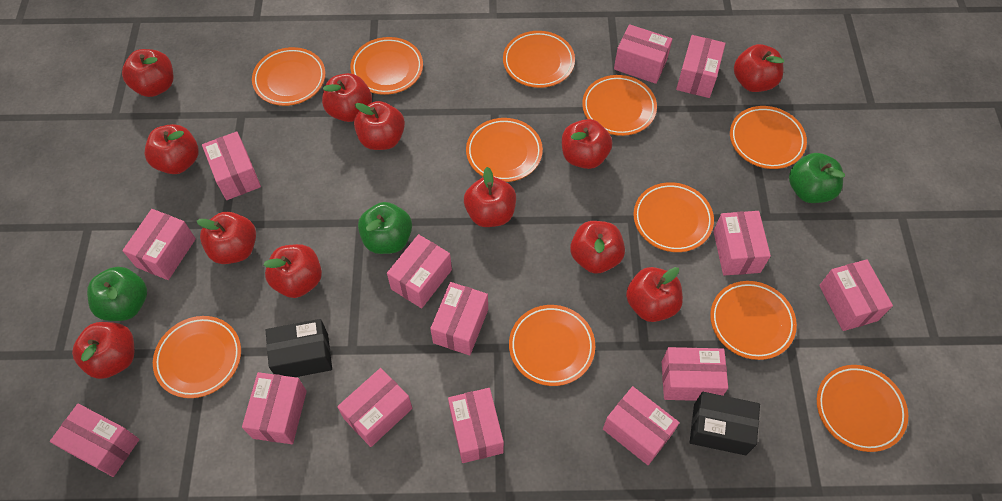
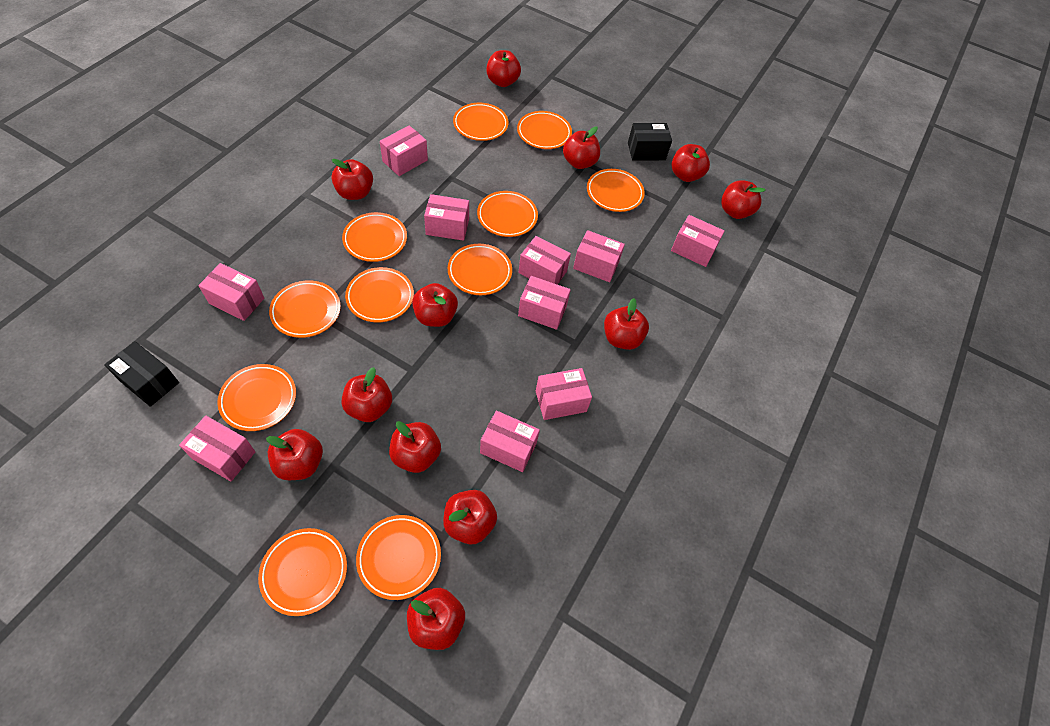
green apple: [87,267,147,321] [358,202,412,254] [789,153,845,203] = 3 -> none = 0
pink box: [50,404,139,477] [122,209,196,280] [202,131,261,200] [242,372,307,444] [337,368,412,447] [387,234,452,308] [430,282,488,355] [448,388,504,463] [603,386,680,465] [614,24,673,84] [662,347,728,401] [676,35,726,98] [713,211,771,276] [819,259,893,331] = 14 -> [179,416,256,481] [198,263,264,321] [380,125,428,176] [424,194,469,241] [480,411,540,472] [518,236,571,285] [518,276,571,330] [536,368,592,420] [573,230,625,282] [671,215,725,267] = 10

